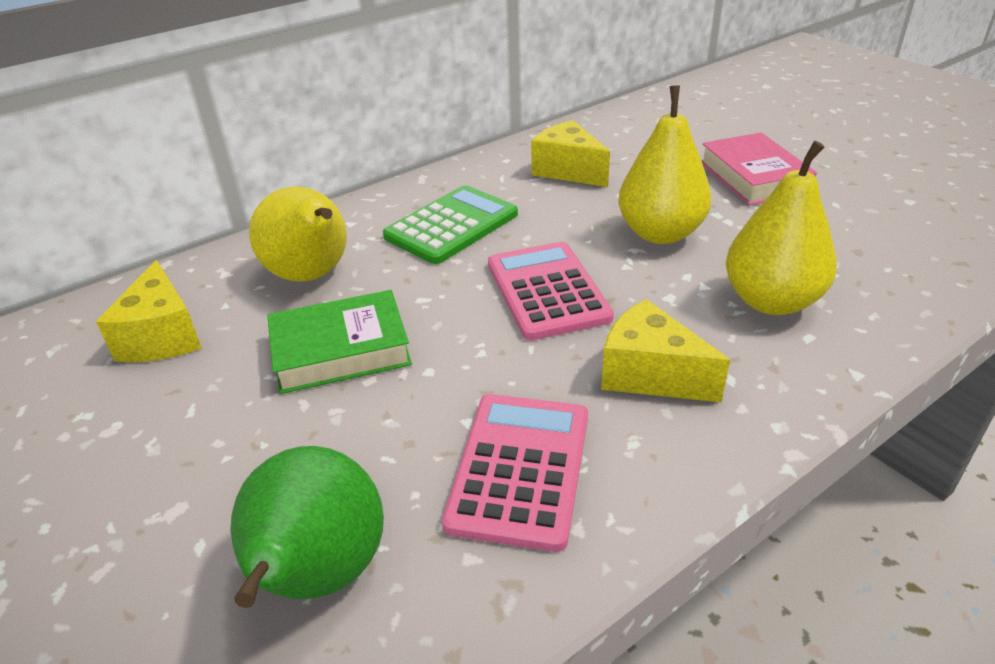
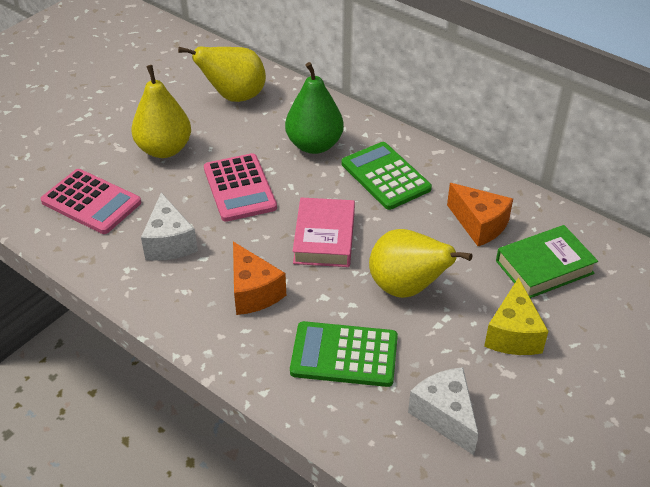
green calculator: [383,185,518,264] = 1 -> [290,321,398,387] [342,142,432,210] = 2
orange cheese: none = 0 -> [233,242,286,315] [447,183,513,246] = 2
white cheese: none = 0 -> [141,192,198,261] [408,367,479,455] = 2
yellow cheese: [96,260,202,362] [531,120,610,187] [601,299,730,403] = 3 -> [484,277,549,355] = 1

